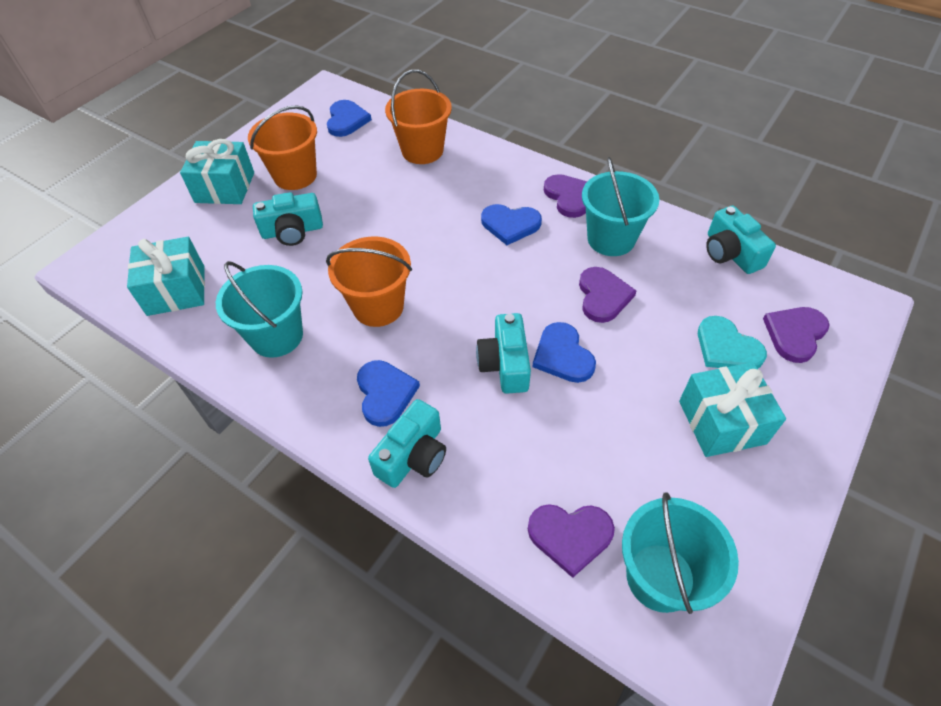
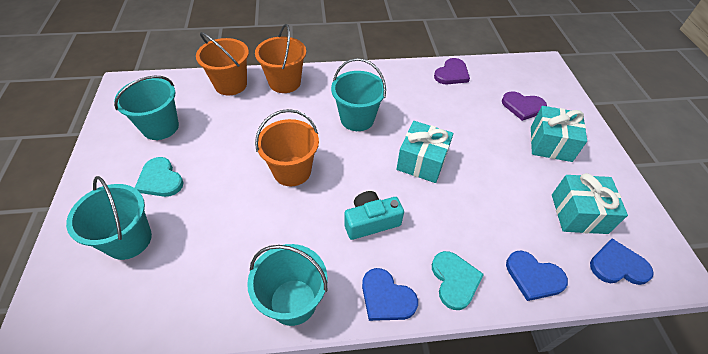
blue heart: [327,100,372,137] [357,360,420,427] [481,204,542,245] [532,322,596,383] = 4 -> [362,268,418,321] [506,251,568,301] [590,238,654,285] = 3
purple heart: [528,504,615,578] [544,174,588,218] [579,267,636,323] [763,307,830,363] = 4 -> [434,58,470,84] [502,91,547,121] = 2
turquoise bucket: [216,261,303,358] [582,157,660,256] [622,492,739,614] = 3 -> [66,176,152,260] [114,76,179,140] [247,244,327,326] [331,58,386,131] = 4
turquoise camera: [253,192,323,246] [368,399,446,488] [476,313,531,394] [706,206,776,274] = 4 -> [344,191,404,240] = 1
turquoise heart: [698,316,767,368] = 1 -> [135,157,184,197] [432,251,484,310] = 2

